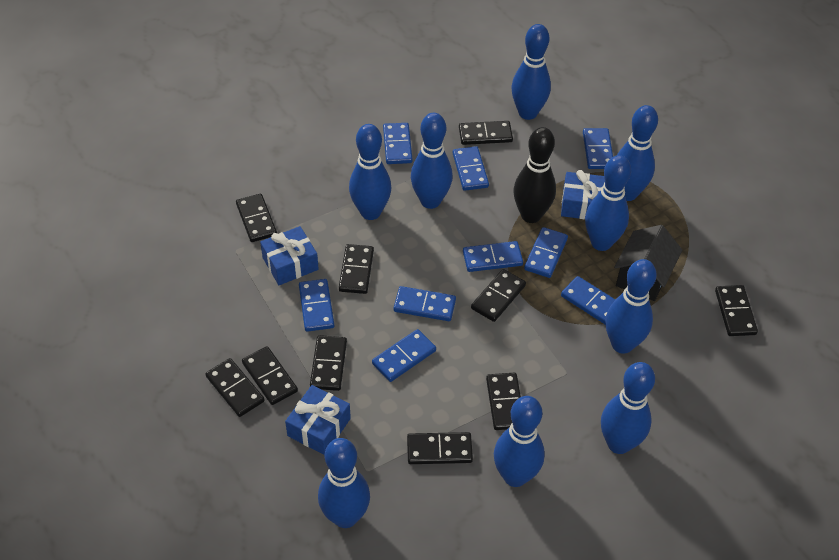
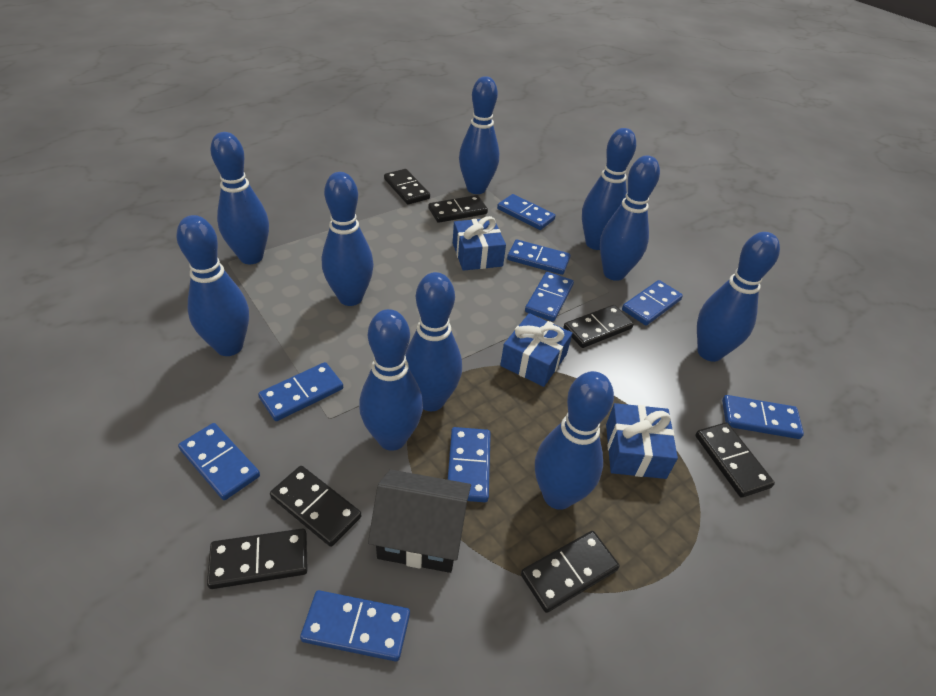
black bowling pin: [514,127,556,223] = 1 -> none = 0
black domino: [206,358,265,417] [236,194,277,242] [242,346,298,405] [310,335,347,391] [339,244,374,294] [407,432,473,464] [459,121,513,145] [471,269,526,322] [486,373,521,430] [715,285,758,336] = 10 -> [207,529,308,589] [270,466,362,547] [384,169,430,205] [428,195,488,223] [521,531,620,613] [564,305,634,348] [695,422,775,498] = 7
blue bowling pin: [318,438,370,528] [349,124,391,220] [411,113,453,209] [494,396,545,487] [511,24,551,120] [585,155,631,251] [601,362,655,454] [605,259,657,354] [617,105,658,201] = 9 -> [177,215,249,356] [210,132,269,264] [322,172,374,306] [359,309,423,451] [405,272,462,411] [459,76,499,194] [535,371,614,510] [582,128,636,250] [600,155,660,281] [697,232,780,362] = 10

